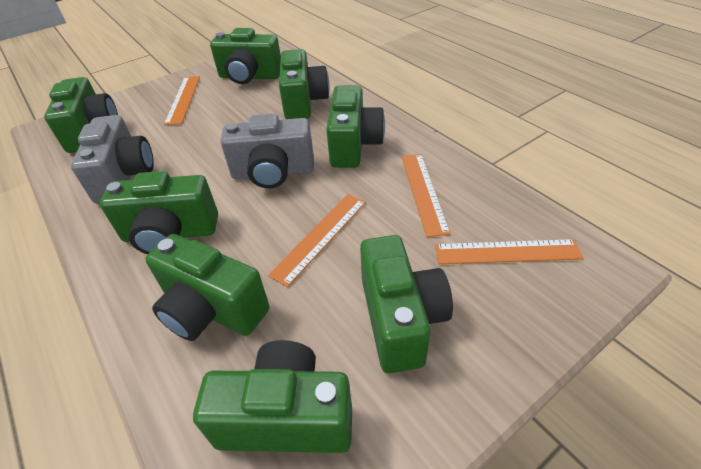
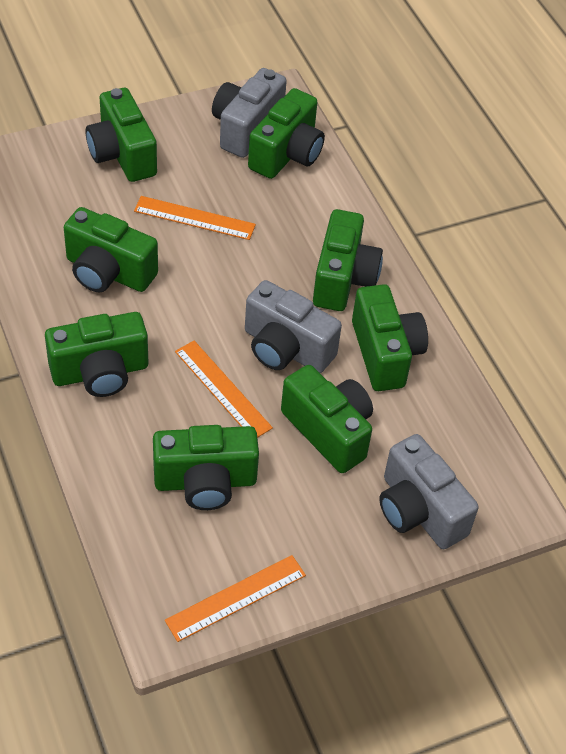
grey camera: [71,115,154,204] [220,114,314,188] = 2 -> [212,68,287,158] [245,280,342,373] [379,434,479,549] = 3
orange ruler: [164,76,200,125] [268,194,366,287] [402,154,451,237] [435,239,583,264] = 4 -> [134,196,256,240] [165,555,306,642] [175,341,273,438] = 3

